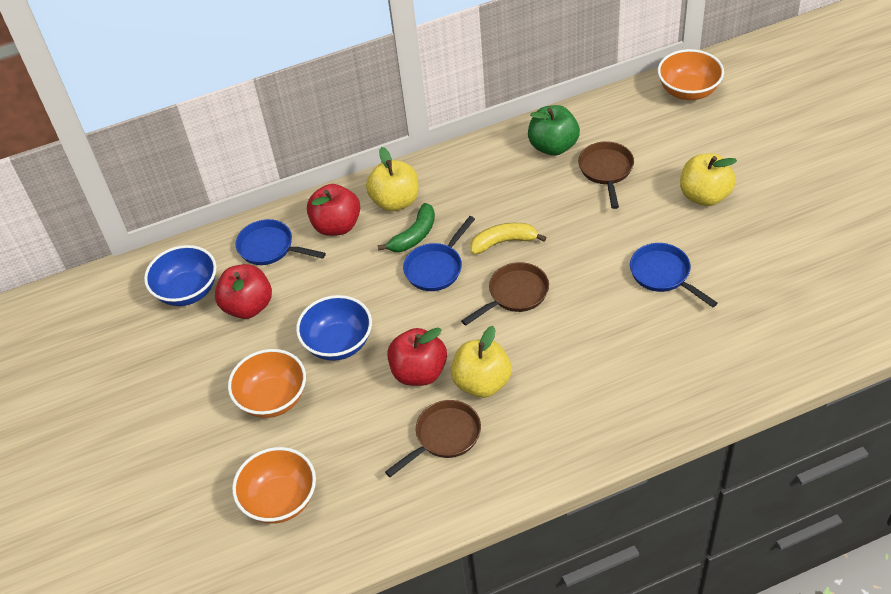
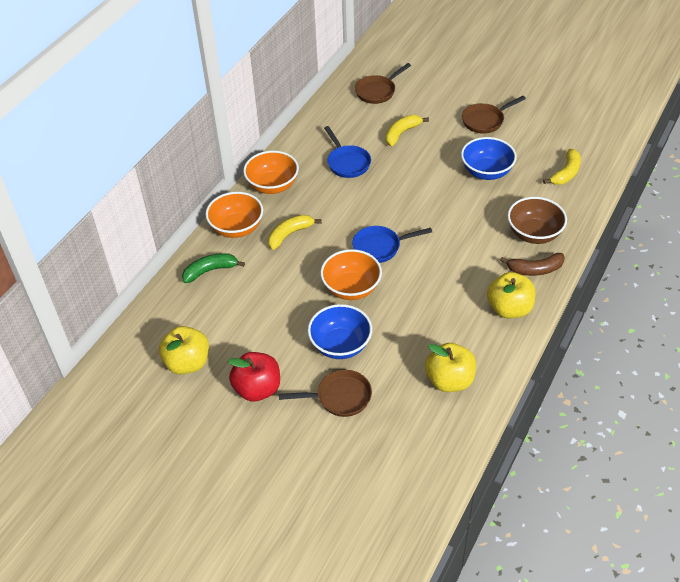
blue pan: [236,219,326,265] [403,216,475,291] [630,243,718,308] = 3 -> [324,126,371,178] [352,226,432,263] = 2
brown banana: none = 0 -> [500,253,565,276] = 1
brown bowl: none = 0 -> [507,197,567,244] = 1
green apple: [528,105,580,156] = 1 -> none = 0
red apple: [215,264,272,319] [307,184,360,236] [387,328,447,386] = 3 -> [228,352,280,402] = 1
yellow banana: [470,223,546,254] = 1 -> [268,215,322,250] [385,115,429,146] [543,149,581,185] = 3

